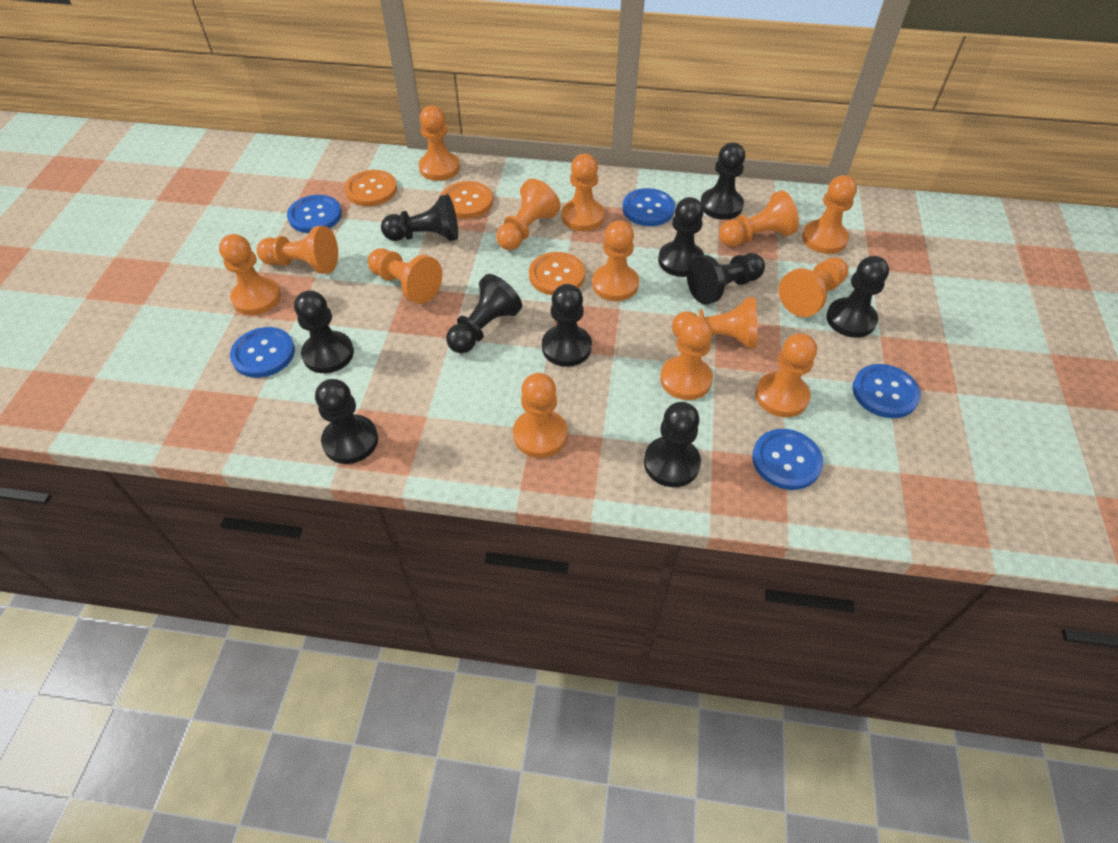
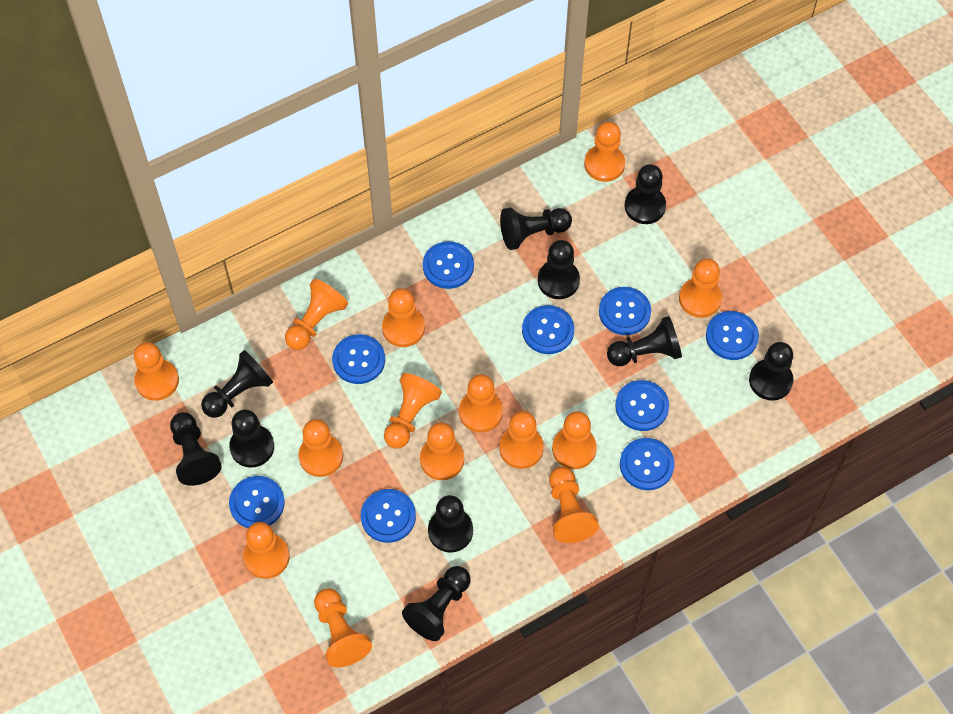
blue button: [230,327,295,378] [287,195,342,233] [622,188,675,226] [752,429,823,490] [852,364,921,418] = 5 -> [229,476,285,528] [332,334,385,384] [361,489,416,543] [423,241,474,289] [522,305,574,354] [599,287,651,335] [615,380,669,431] [620,438,674,490] [706,311,759,360] = 9
orange button: [345,170,397,206] [442,181,493,219] [529,252,585,295] = 3 -> none = 0

